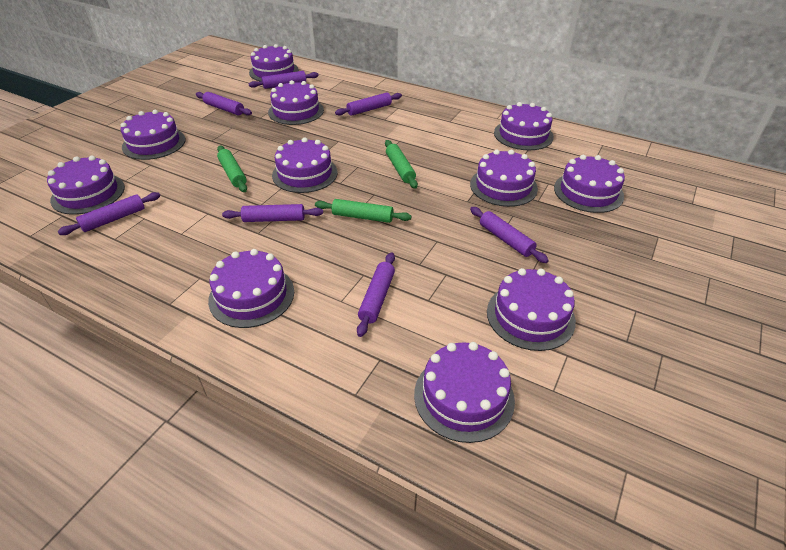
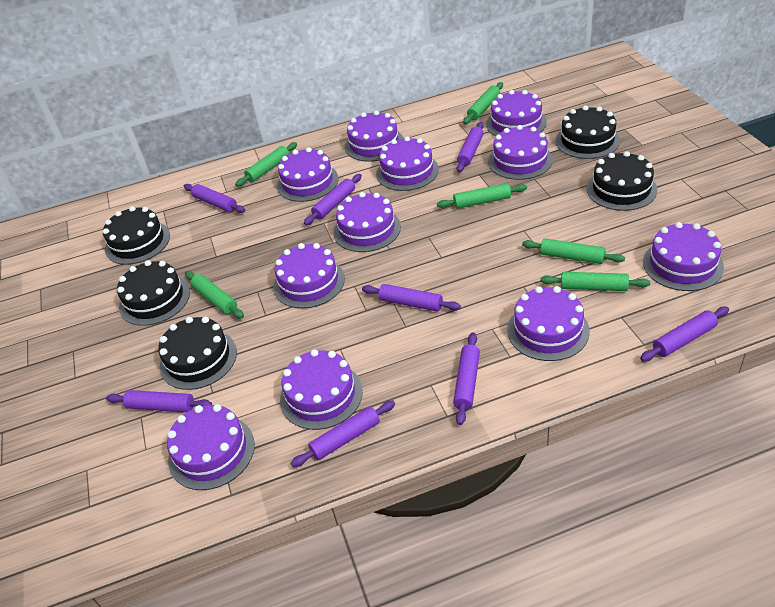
black cake: none = 0 -> [103,206,170,265] [117,260,190,326] [158,317,237,390] [556,106,620,159] [587,151,657,211] = 5
green rolling pin: [217,146,247,192] [315,199,411,223] [385,140,418,189] = 3 -> [185,271,244,319] [235,142,297,187] [437,183,527,209] [463,82,503,124] [522,238,625,264] [540,272,650,291] = 6
purple rolling pin: [57,192,160,235] [196,92,252,115] [222,204,323,222] [249,71,319,89] [335,93,402,116] [357,252,395,337] [470,207,549,263] = 7 -> [106,390,212,412] [184,184,245,213] [291,400,395,467] [304,174,362,225] [362,284,461,312] [453,332,480,425] [457,122,484,172] [640,307,729,361] = 8

